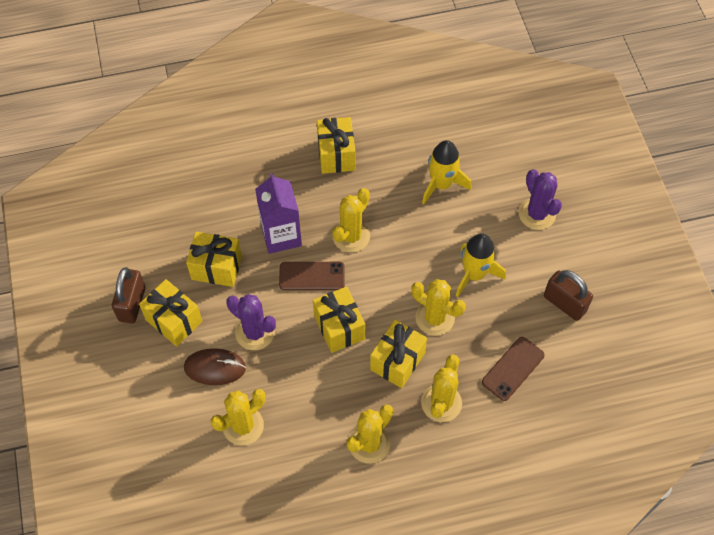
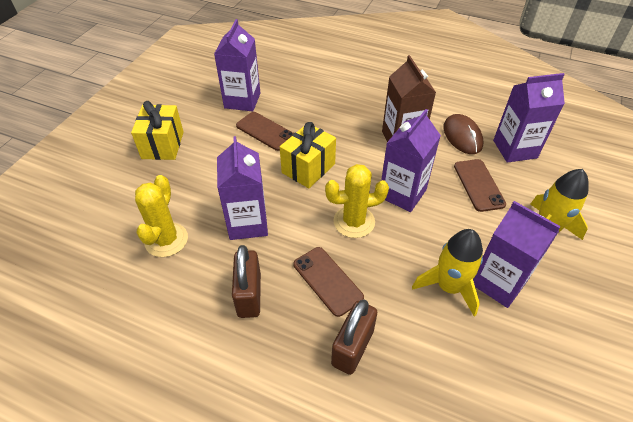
brown carton: none = 0 -> [382,55,436,142] = 1
brown phone: [279,262,345,290] [482,337,545,401] = 2 -> [236,112,294,151] [293,247,364,317] [454,159,506,212] = 3
purple cactus: [226,294,276,350] [519,169,562,230] = 2 -> none = 0
purple carton: [255,173,302,254] = 1 -> [214,19,260,111] [217,136,268,240] [381,109,441,212] [473,201,561,308] [493,73,565,163] = 5
yellow cactus: [211,389,265,445] [332,188,370,253] [346,404,393,464] [411,279,466,336] [421,354,462,422] = 5 -> [135,175,188,257] [325,164,389,238] = 2
yellow gift: [139,279,202,346] [186,232,242,287] [313,287,365,353] [317,117,356,174] [370,320,427,388] = 5 -> [131,101,184,160] [280,122,336,188] = 2

